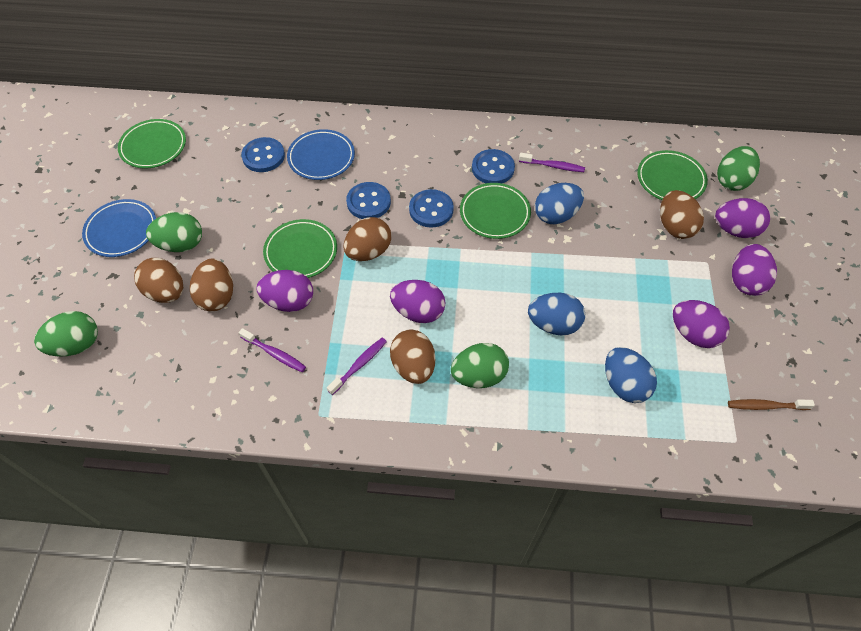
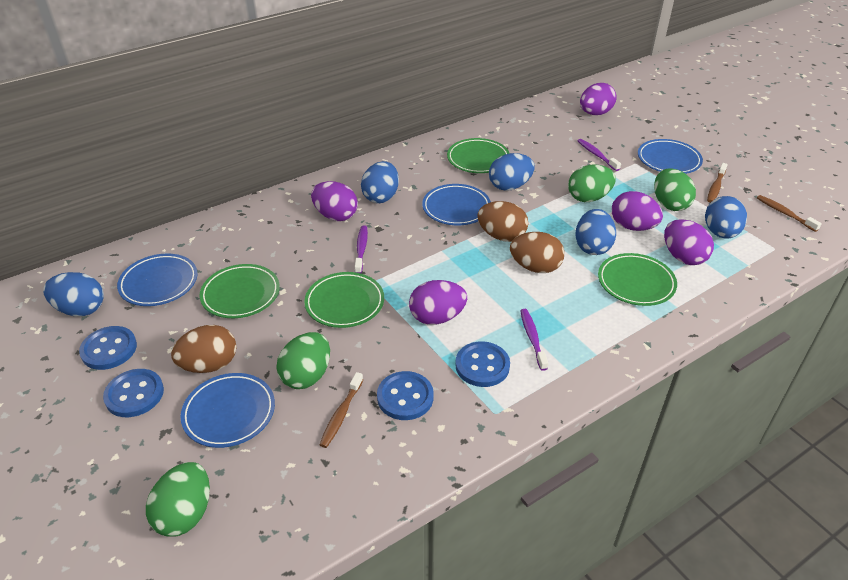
blue egg: [528,293,585,336] [535,183,584,224] [605,347,657,403] = 3 -> [43,272,104,316] [361,161,399,203] [489,153,535,191] [575,209,616,255] [705,196,747,239] = 5
blue plate: [82,199,156,257] [287,129,355,180] = 2 -> [117,254,197,306] [181,373,275,448] [422,184,491,225] [638,139,703,174] = 4
brown egg: [134,258,183,303] [190,259,233,311] [344,217,391,261] [390,330,435,384] [660,190,704,239] = 5 -> [171,325,236,373] [477,201,528,242] [510,232,565,273] = 3
brown toothbrush: [728,399,815,410] = 1 -> [319,372,363,448] [707,163,728,203] [757,195,822,232] = 3

